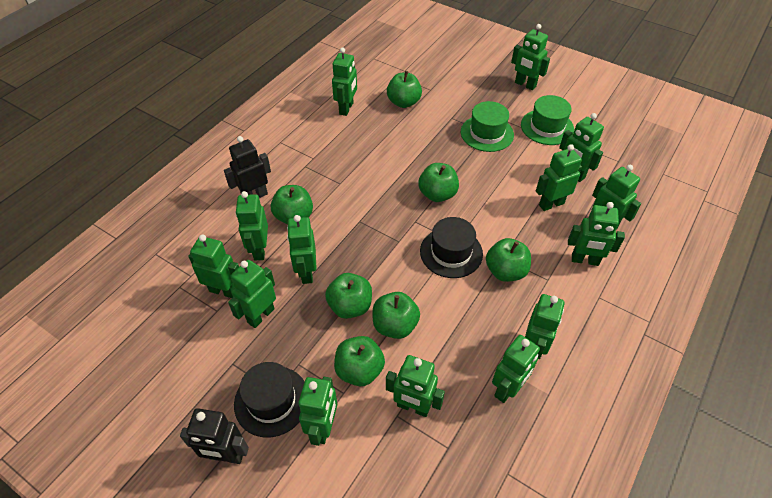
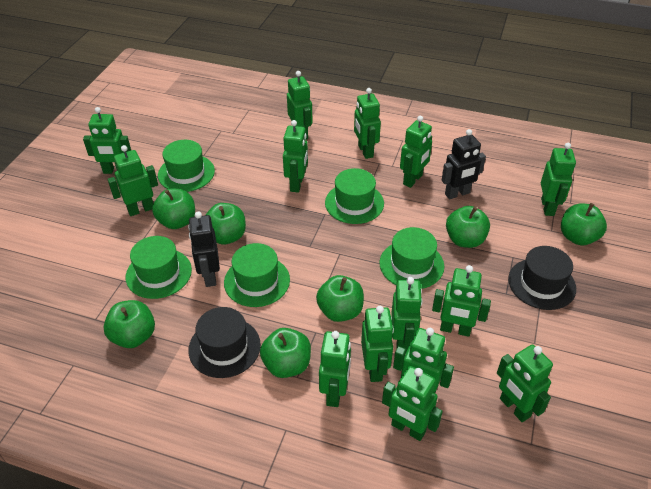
green hat: [461,101,514,152] [521,95,574,145] = 2 -> [125,236,192,299] [158,140,215,192] [224,243,290,307] [325,168,384,224] [379,227,444,289] = 5

